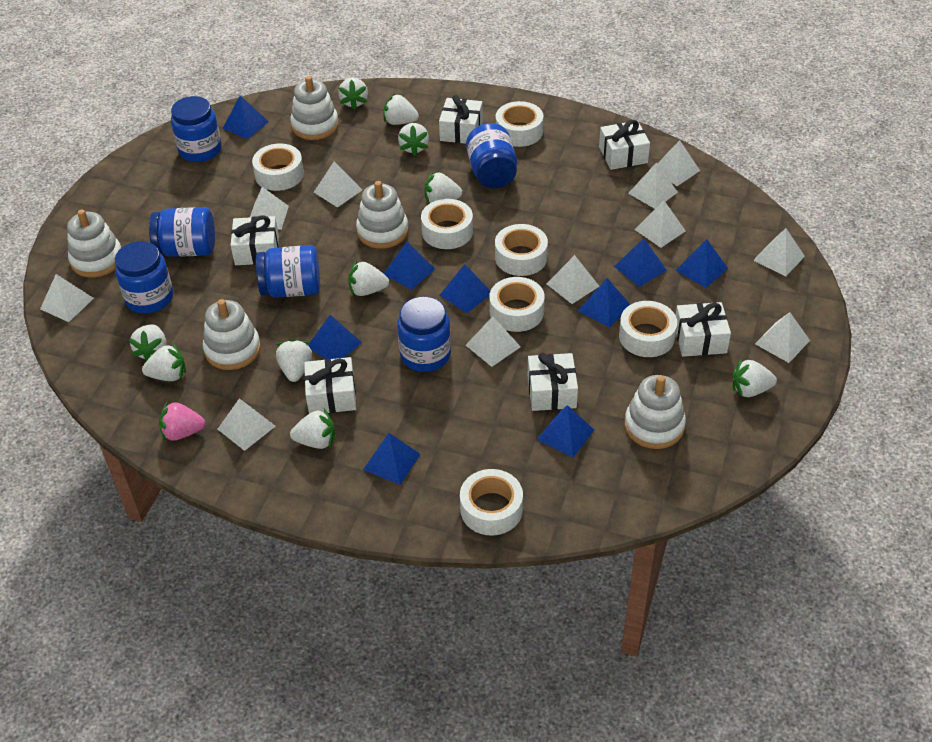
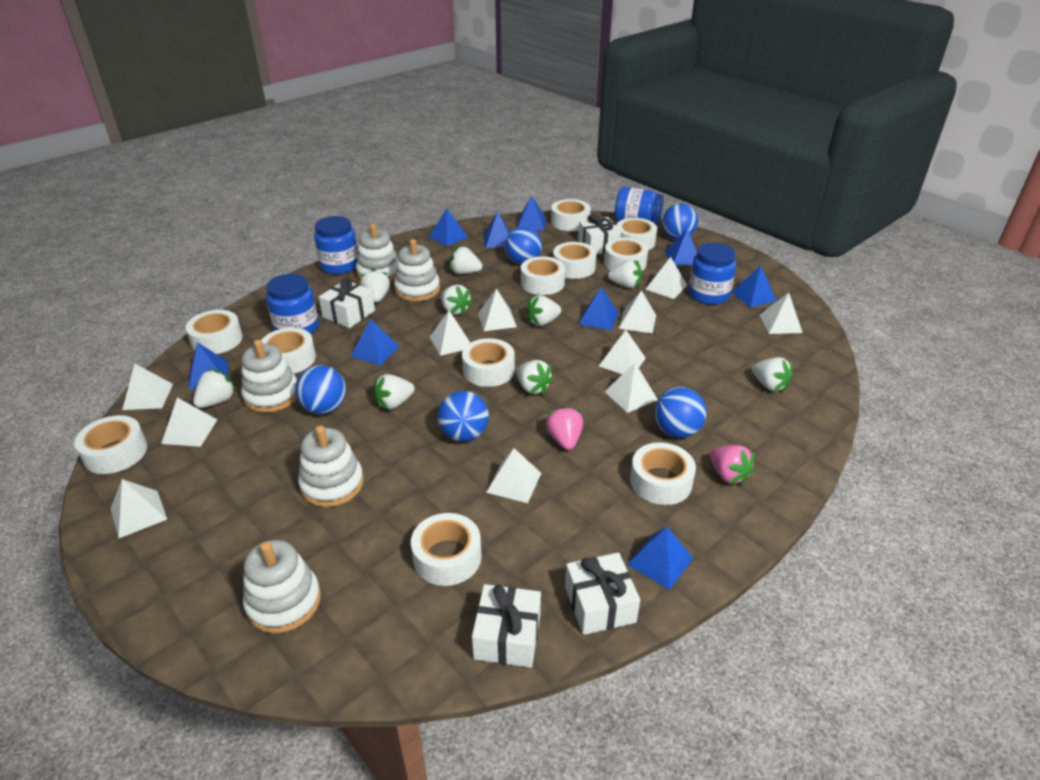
blue ball: none = 0 -> [295,365,346,414] [437,391,489,442] [505,227,542,265] [654,387,707,438] [662,203,698,239] = 5
blue jar: [115,241,173,314] [149,207,215,257] [171,96,222,162] [256,245,320,298] [397,296,451,372] [466,123,517,189] = 6 -> [266,274,319,334] [314,216,358,274] [615,187,664,227] [688,243,737,305] = 4
pink strawberry: [159,402,205,441] = 1 -> [546,406,583,450] [710,445,755,485] = 2
white gift: [231,215,279,265] [304,357,356,414] [439,95,483,144] [528,353,578,411] [599,120,650,170] [676,302,731,357] = 6 -> [319,277,375,328] [472,584,541,668] [565,553,640,635] [578,214,621,254] = 4
white strawberry: [129,324,166,361] [142,344,186,381] [276,339,312,382] [290,409,335,449] [338,78,368,110] [348,261,389,296] [384,94,419,125] [398,123,429,156] [424,172,462,203] [733,359,777,397] = 10 -> [193,369,236,408] [360,269,390,302] [373,374,415,410] [441,285,473,315] [450,246,482,274] [516,360,554,395] [526,295,561,326] [608,259,642,288] [752,357,793,392] = 9
white tape: [252,144,304,191] [421,199,473,249] [460,469,523,536] [489,277,545,332] [495,224,548,276] [496,101,544,147] [619,301,677,357] = 7 -> [74,415,147,474] [186,310,243,354] [261,328,316,374] [411,513,482,586] [462,338,515,387] [521,257,565,295] [551,199,591,231] [553,242,597,279] [604,238,648,271] [616,218,657,250] [630,442,696,505] = 11

